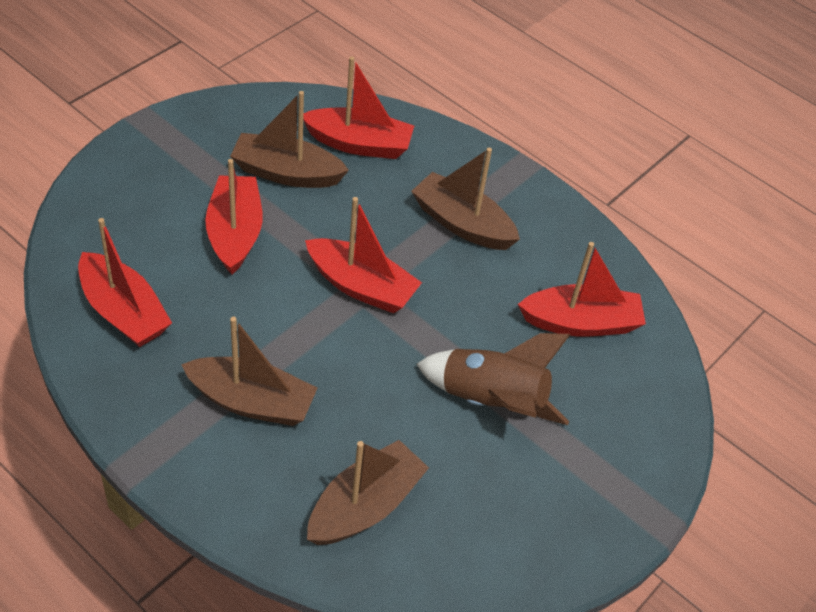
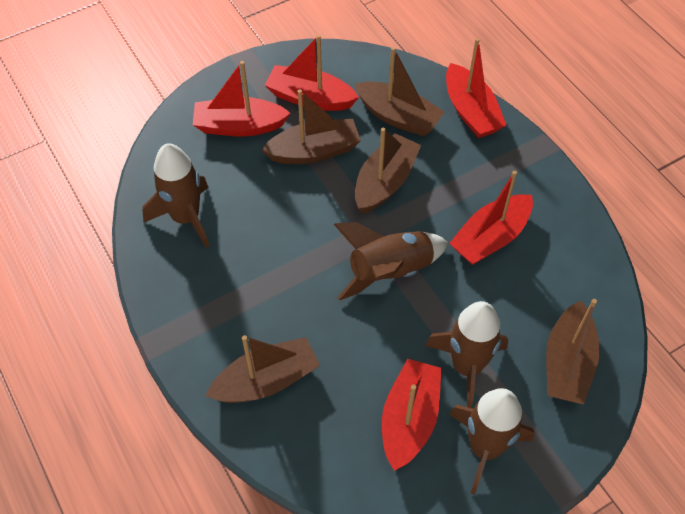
brown boat: [181,317,317,426] [230,91,349,188] [307,440,429,545] [411,148,520,250] = 4 -> [206,335,320,403] [261,89,361,164] [355,47,445,136] [355,128,421,214] [546,299,600,405] = 5
brown rocket: [416,333,570,425] = 1 -> [142,143,209,248] [334,222,448,300] [425,301,508,408] [449,388,534,495] = 4

